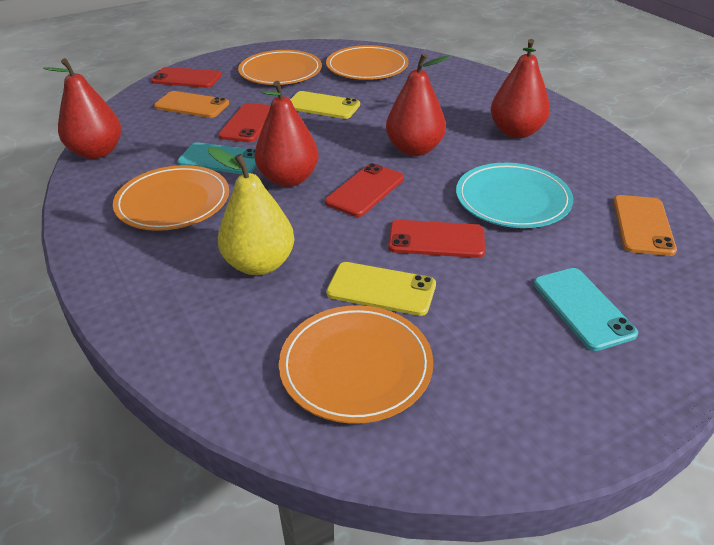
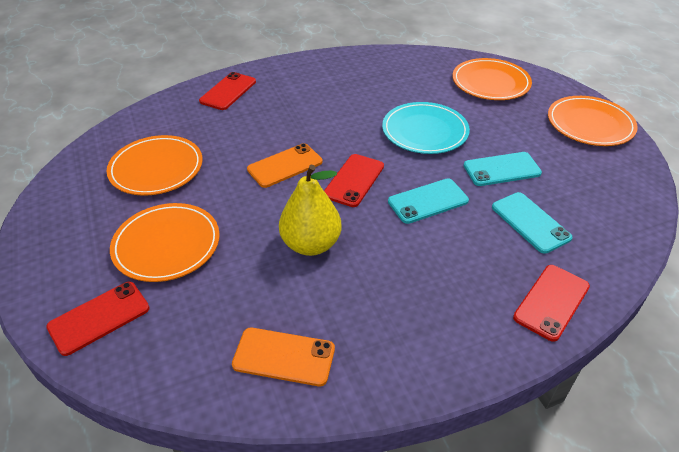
red pear: [43,58,121,159] [254,81,319,187] [386,53,450,156] [491,39,550,138] = 4 -> none = 0
turquoise phone: [177,142,257,174] [534,268,638,351] = 2 -> [388,179,469,224] [463,152,542,186] [492,192,573,254] = 3
yellow phone: [290,91,360,119] [326,262,436,316] = 2 -> none = 0

